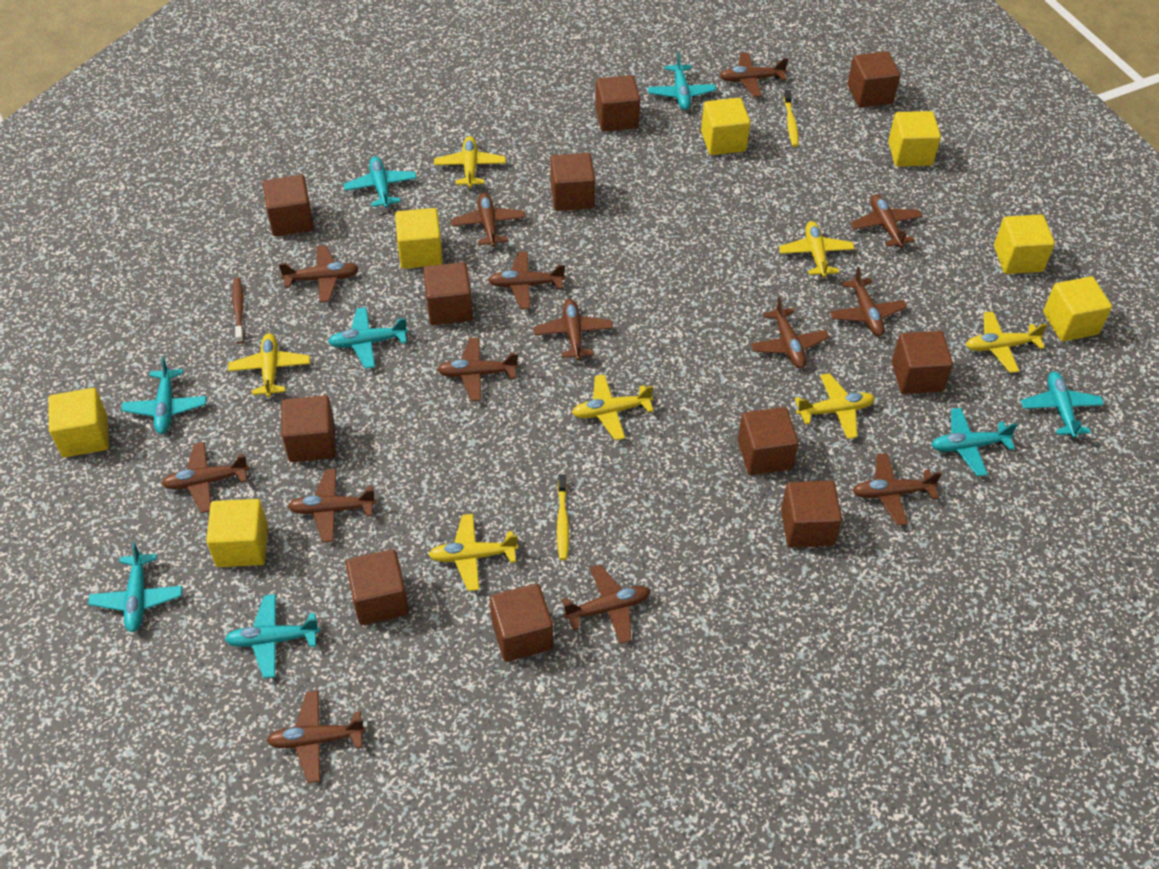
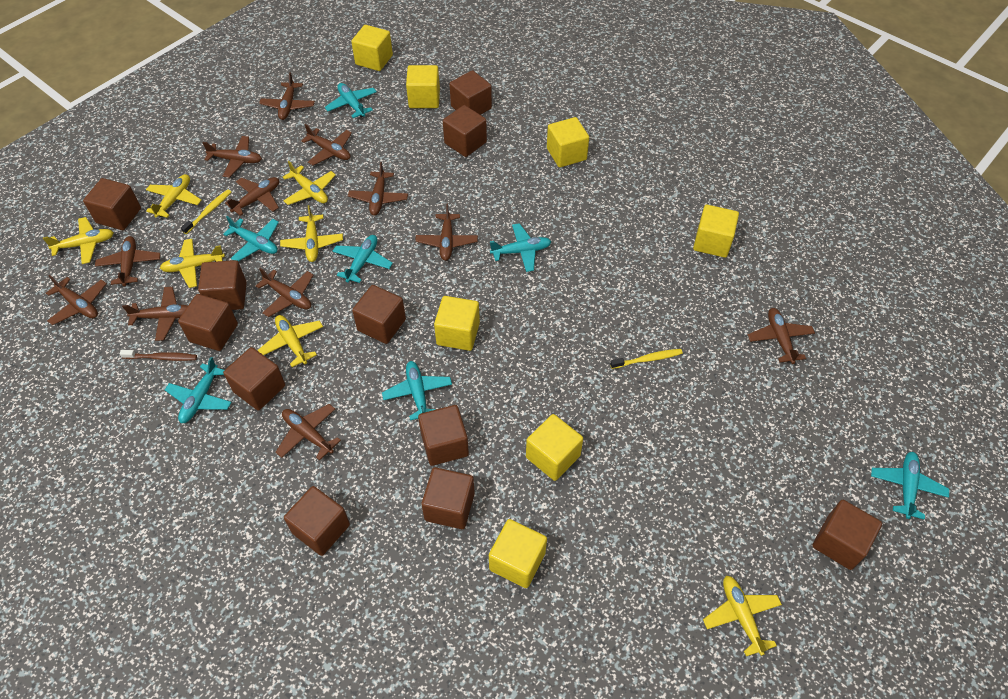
brown plane: [161,442,249,513] [266,691,366,783] [278,245,359,303] [288,469,376,542] [437,338,518,401] [451,193,525,247] [488,252,565,309] [534,299,613,360] [562,564,651,644] [720,53,788,97] [751,297,829,368] [830,267,907,336] [850,194,923,248] [853,453,942,525] = 14 -> [46,275,107,325] [95,236,161,286] [122,287,188,341] [202,136,262,177] [225,177,279,216] [256,268,313,317] [259,72,315,120] [276,404,341,461] [301,124,352,165] [348,162,408,216] [415,204,478,261] [748,308,815,364] = 12
turquoise plane: [88,542,183,632] [121,357,206,434] [225,594,320,678] [328,307,408,369] [343,157,417,208] [648,52,716,110] [932,408,1017,476] [1021,372,1104,438] = 8 -> [165,357,232,423] [223,216,279,261] [325,83,377,118] [333,235,393,283] [382,361,452,420] [490,223,551,272] [871,452,949,520] = 7

